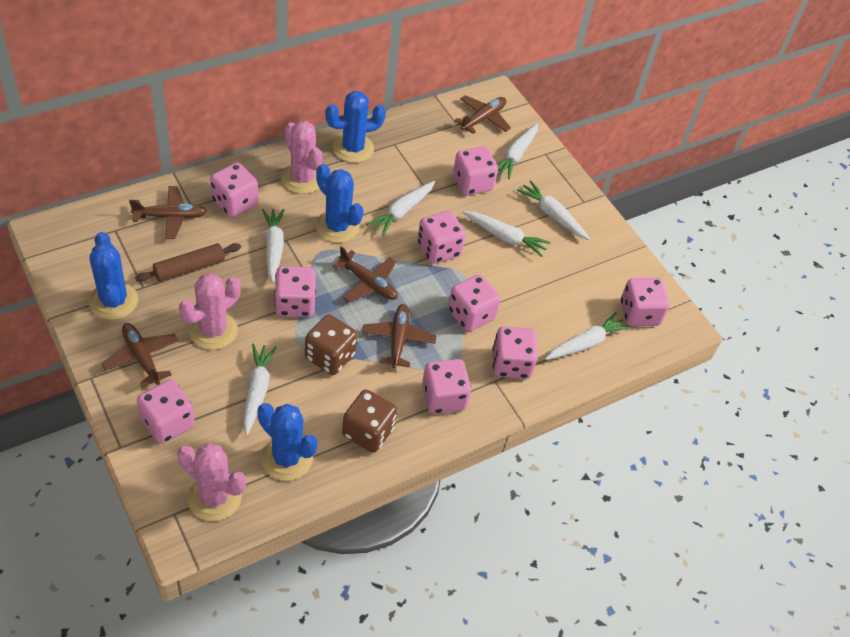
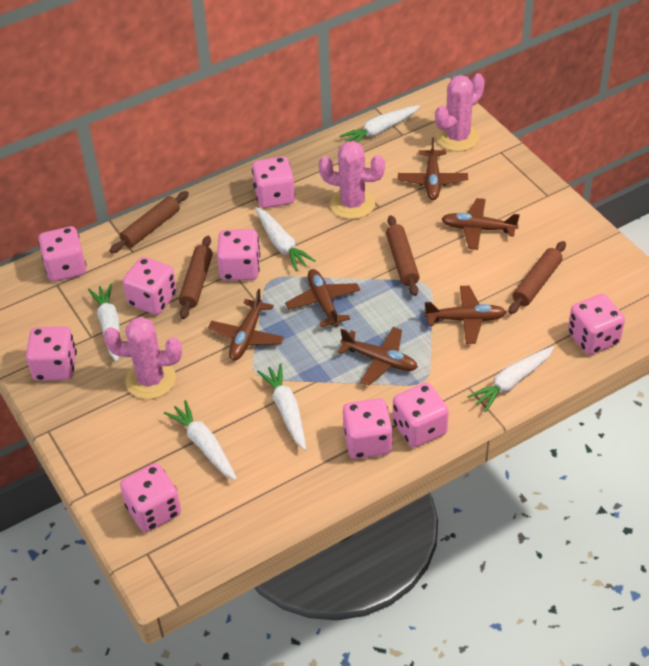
blue cactus: [89,232,138,320] [257,403,318,481] [316,164,363,243] [325,91,386,163] = 4 -> none = 0
brown dice: [305,315,358,375] [342,389,397,453] = 2 -> none = 0
brown plane: [101,323,179,387] [129,186,207,239] [333,246,398,303] [362,304,436,369] [455,95,511,134] = 5 -> [208,289,284,360] [285,269,360,327] [337,327,418,385] [398,138,468,200] [424,286,506,344] [442,198,520,250] = 6
brown rolling pin: [135,243,241,282] = 1 -> [110,191,189,253] [179,236,213,319] [386,215,420,296] [509,241,566,314] = 4
white carrot: [243,344,277,436] [262,209,285,284] [367,181,435,236] [462,211,550,257] [497,123,538,179] [517,180,590,240] [545,312,630,360] = 7 -> [88,284,120,362] [164,400,237,480] [255,207,316,271] [257,364,306,450] [340,105,420,143] [467,346,554,412] = 6

